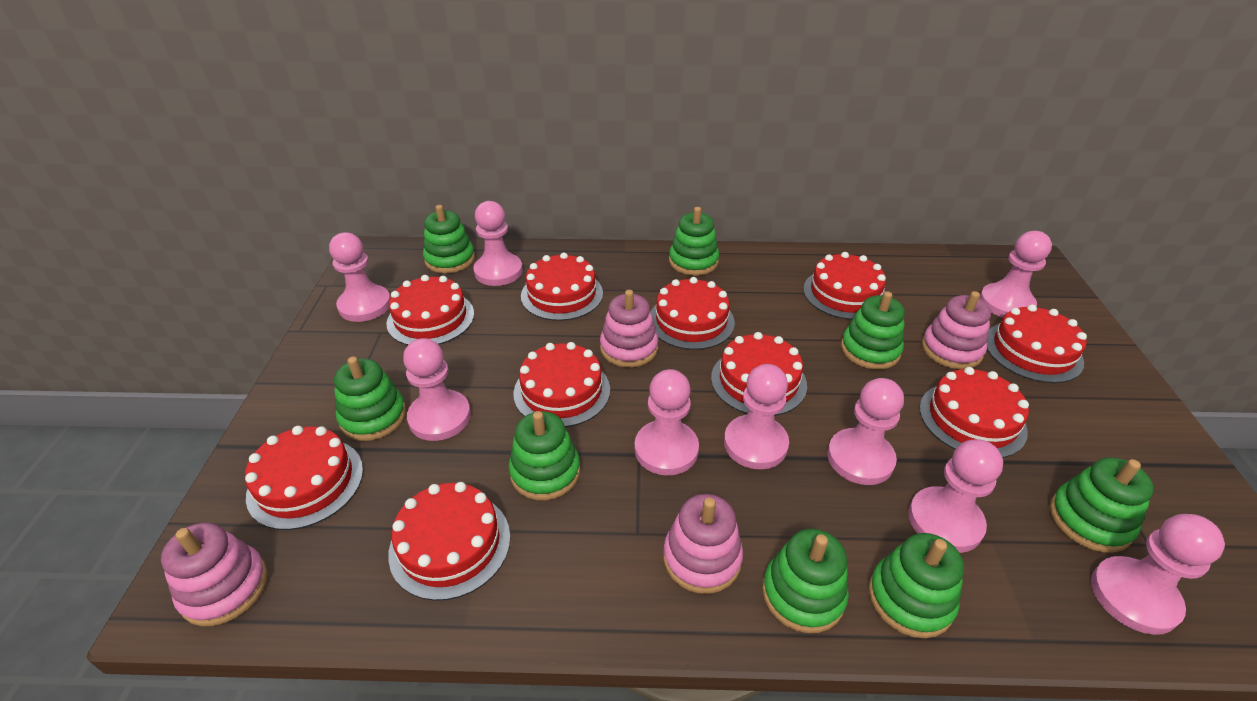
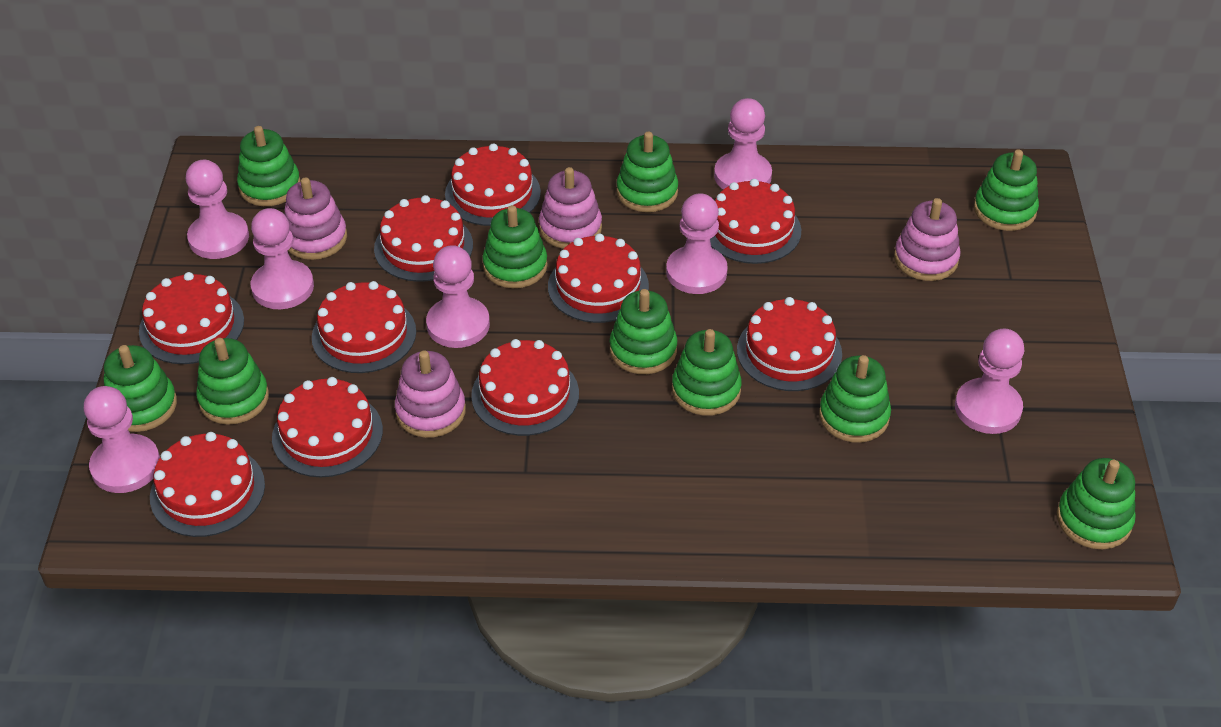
green stacking toy: [334,356,406,441] [423,205,475,273] [509,411,580,500] [669,207,719,276] [762,529,849,633] [841,291,905,369] [869,533,964,638] [1050,457,1154,553] = 8 -> [104,345,177,432] [196,338,269,425] [237,126,301,206] [482,205,548,288] [610,289,677,374] [617,132,678,212] [672,329,742,416] [819,355,891,443] [974,149,1039,231] [1057,458,1136,549] = 10
pink pawn: [329,233,390,322] [403,338,471,441] [473,201,523,286] [635,369,699,476] [724,364,789,469] [827,378,904,485] [908,439,1003,553] [979,231,1052,318] [1091,514,1225,635] = 9 -> [84,386,160,493] [186,160,249,259] [251,208,314,309] [426,245,490,348] [666,193,728,294] [714,98,772,190] [955,329,1024,434] = 7

